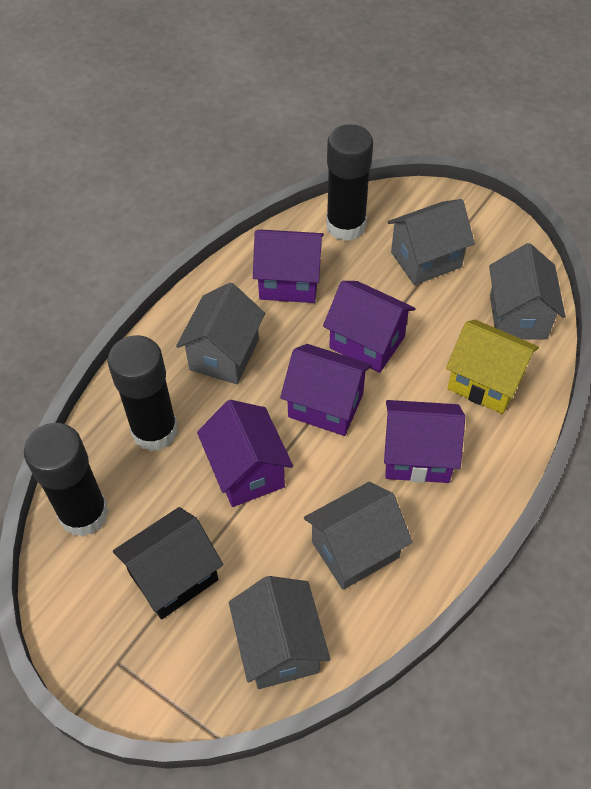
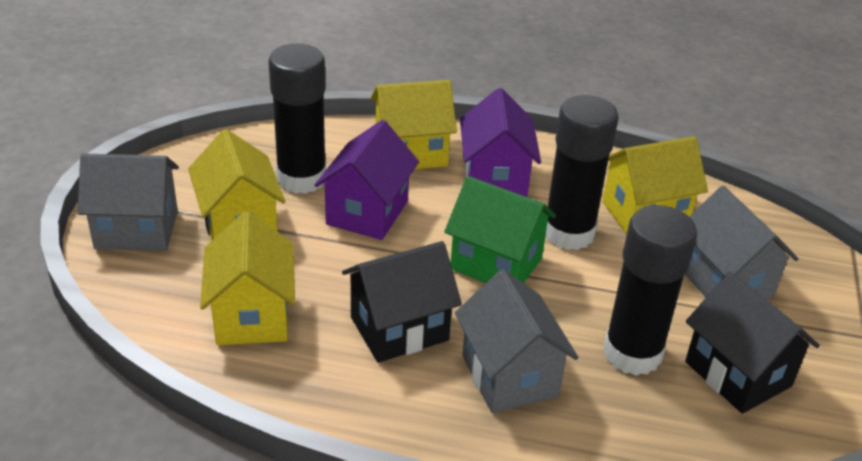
black house: [113,507,223,619] = 1 -> [342,241,462,363] [685,272,820,414] = 2
green house: none = 0 -> [444,176,556,283] = 1
grey house: [176,282,265,384] [229,576,331,689] [304,482,413,590] [388,199,475,285] [489,243,565,340] = 5 -> [77,153,179,251] [455,269,579,413] [685,186,798,300] = 3
purple house: [197,400,293,507] [253,230,324,303] [280,344,372,436] [323,281,415,373] [384,400,465,483] = 5 -> [315,120,419,240] [460,88,541,197] = 2
yellow house: [446,320,539,414] = 1 -> [188,129,285,240] [200,212,295,345] [370,80,457,169] [602,136,708,234] = 4

